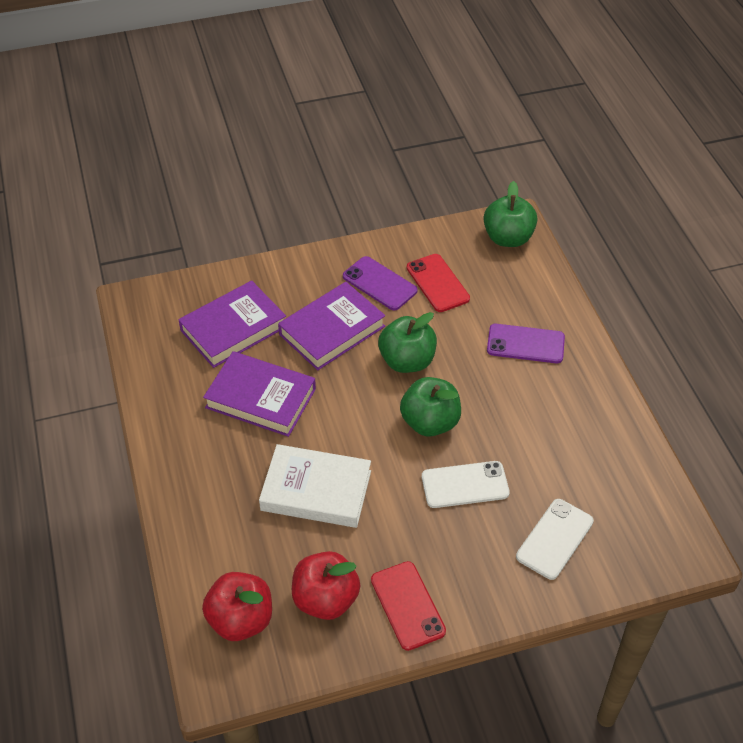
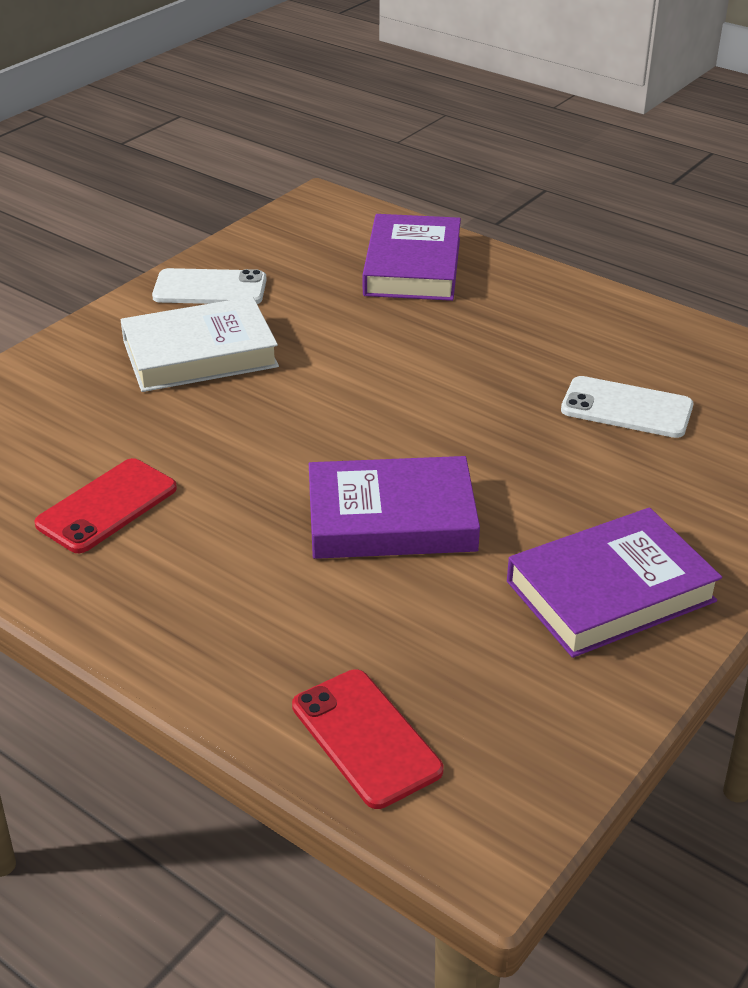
green apple: [378,312,437,373] [400,377,461,437] [483,181,537,247] = 3 -> none = 0
purple phone: [343,256,417,310] [487,324,565,363] = 2 -> none = 0
red apple: [202,572,272,641] [292,551,360,620] = 2 -> none = 0

